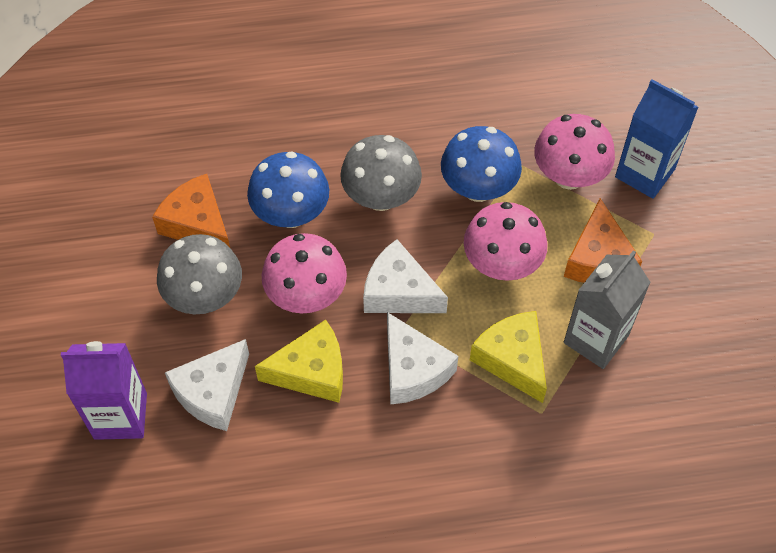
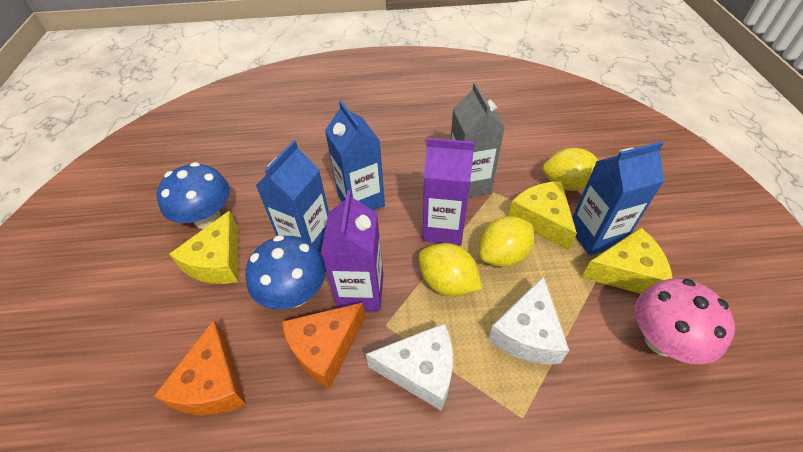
blue carton: [615,79,698,199] = 1 -> [256,140,329,253] [325,101,385,211] [572,141,664,256] = 3
grey mushroom: [157,234,242,314] [340,135,422,211] = 2 -> none = 0
pink mushroom: [262,233,347,313] [464,202,548,281] [534,114,615,190] = 3 -> [635,279,735,364] = 1
purple carton: [61,341,147,440] = 1 -> [321,190,383,311] [423,138,475,245] = 2
white cheese: [165,339,249,431] [363,239,448,313] [387,312,458,405] = 3 -> [366,323,453,410] [488,276,569,364] = 2
yellow cheese: [255,320,343,403] [470,311,547,403] = 2 -> [169,210,238,284] [508,181,577,251] [581,228,672,294] = 3
yellow lemon: none = 0 -> [419,243,482,296] [479,216,534,267] [542,148,599,191] = 3

